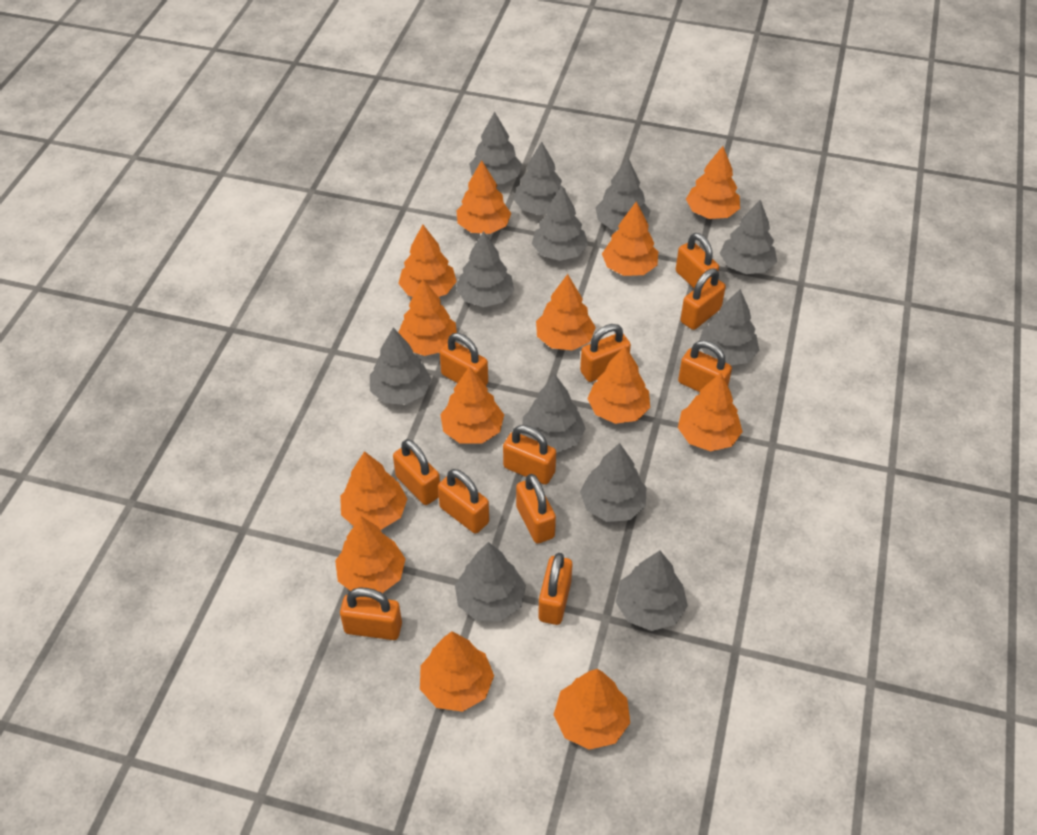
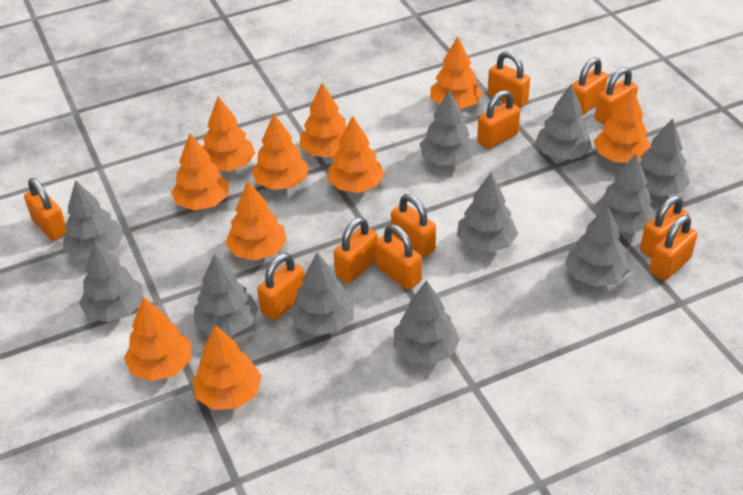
grey tree: [370,328,431,405] [455,542,526,621] [456,231,514,307] [469,112,522,184] [513,142,566,215] [522,375,586,453] [532,186,588,261] [580,443,646,522] [595,157,650,230] [616,551,688,631] [699,289,759,365] [720,200,777,274] = 12 -> [63,180,124,259] [79,240,143,322] [194,254,259,336] [289,253,354,336] [393,280,460,365] [420,90,476,165] [457,173,518,253] [535,84,592,160] [565,205,629,287] [595,154,656,233] [640,118,690,196] = 11
orange tree: [335,516,405,593] [340,451,407,530] [398,225,457,297] [398,279,457,356] [420,631,494,712] [440,366,504,444] [456,160,511,234] [536,274,596,351] [554,669,630,750] [587,346,650,424] [602,201,658,276] [678,373,743,451] [686,146,740,219] = 13 -> [124,297,191,381] [171,134,229,210] [193,325,262,410] [203,97,255,172] [225,181,287,261] [252,114,308,190] [300,83,346,157] [327,116,385,193] [430,36,483,109] [594,87,651,163] = 10

